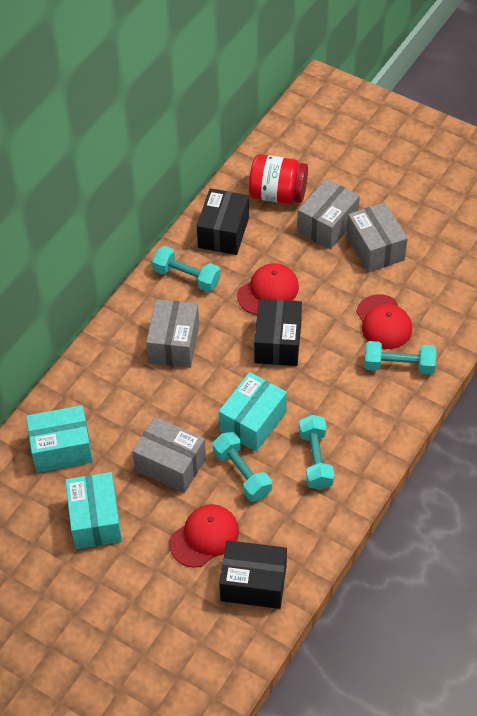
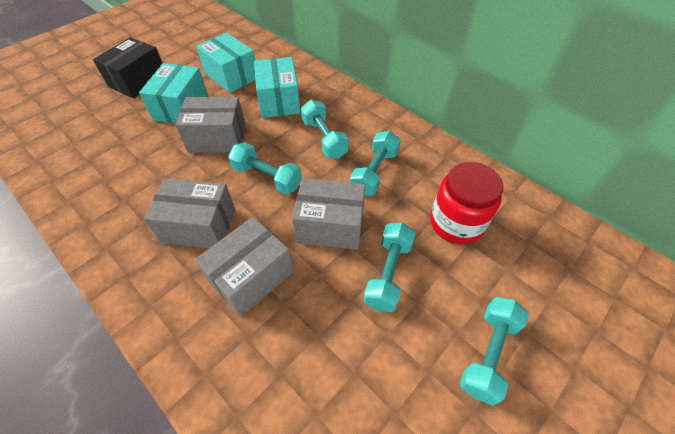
black box: [197,188,249,255] [219,540,287,609] [254,299,302,366] = 3 -> [93,37,163,99] = 1
red cap: [169,504,239,568] [237,263,299,315] [356,294,412,349] = 3 -> none = 0
turquoise dumbbell: [152,246,220,292] [213,432,272,502] [299,415,334,490] [365,341,436,374] = 4 -> [228,142,302,194] [301,100,349,159] [350,131,401,196] [364,223,415,312] [460,297,529,406] = 5

